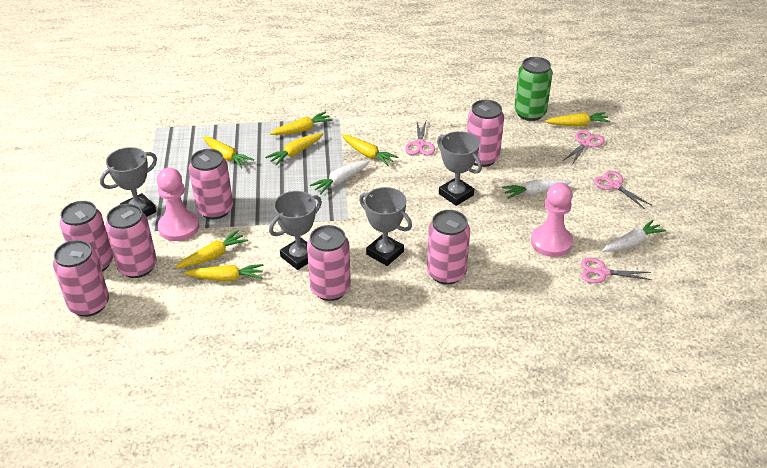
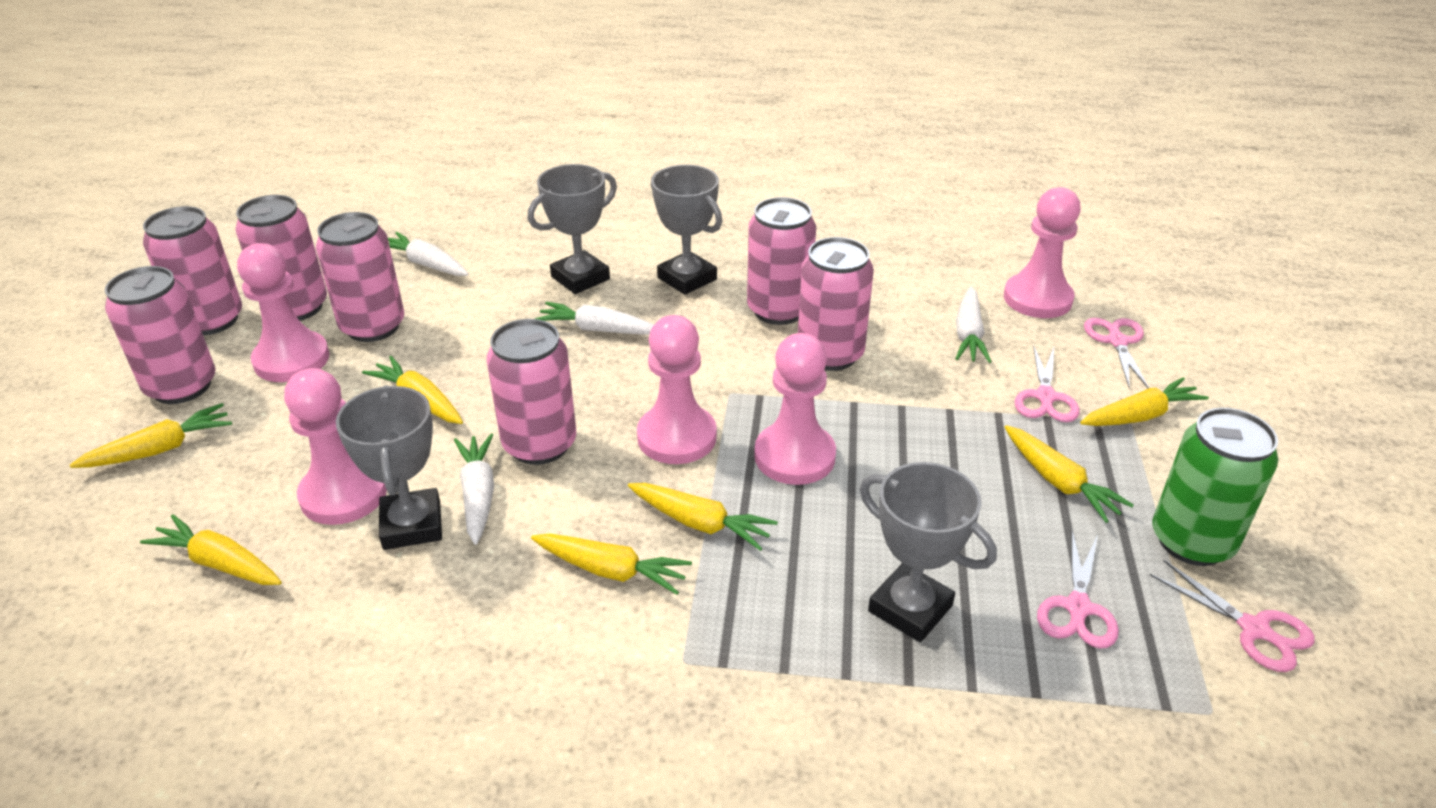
pink pawn: [157,168,199,241] [531,182,573,257] = 2 -> [237,243,329,382] [284,368,387,525] [637,315,717,464] [754,333,836,485] [1004,187,1081,318] = 5
white carrot: [310,160,370,194] [502,179,572,199] [602,220,666,252] = 3 -> [388,232,469,276] [454,433,494,545] [535,302,653,335] [955,286,992,363] = 4

